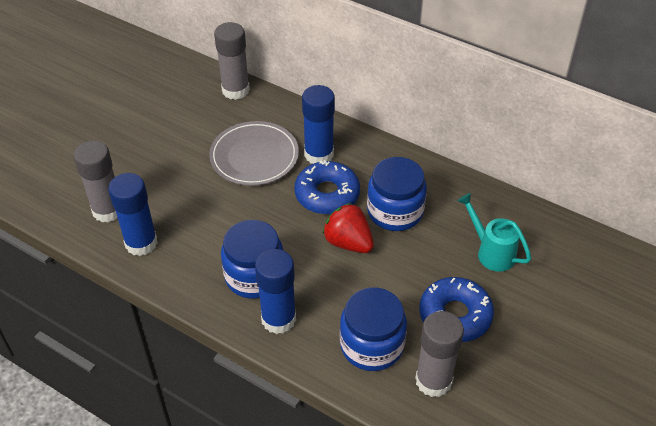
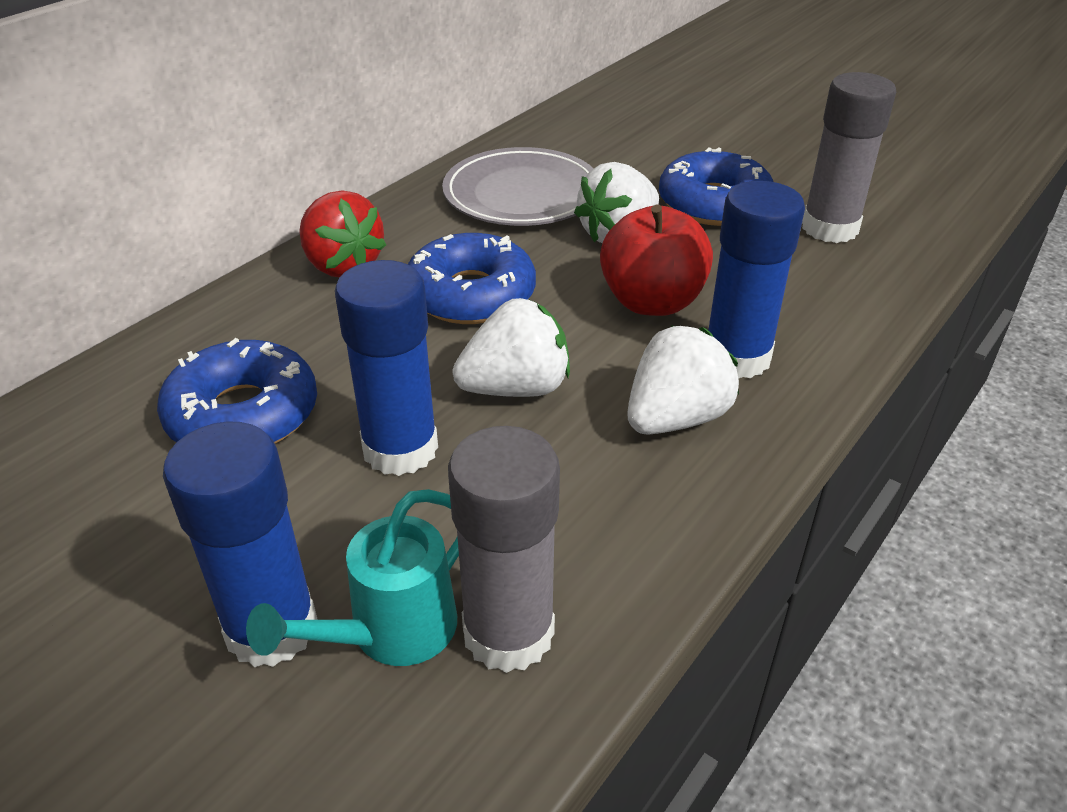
blue donut: [294,160,360,214] [419,277,494,342] = 2 -> [157,338,317,444] [408,233,536,324] [659,147,773,226] = 3
blue jar: [221,220,283,299] [340,287,407,371] [367,157,427,231] = 3 -> none = 0
grey glue stick: [73,140,117,222] [214,22,250,100] [415,311,464,397] = 3 -> [448,426,560,673] [802,72,896,243] = 2
red apple: none = 0 -> [600,204,713,316] = 1
white strawberry: none = 0 -> [453,298,570,397] [574,162,659,243] [627,325,739,435] = 3

